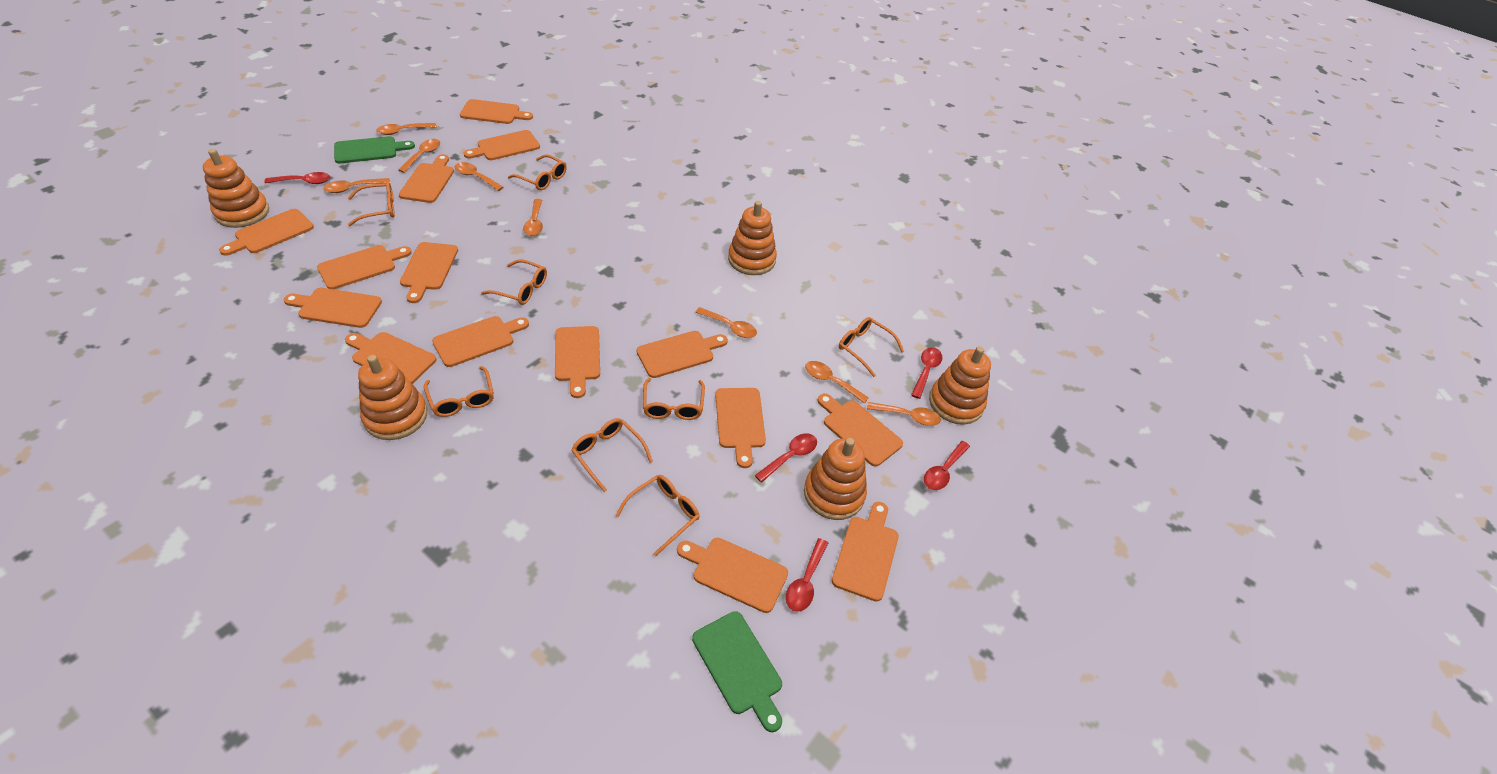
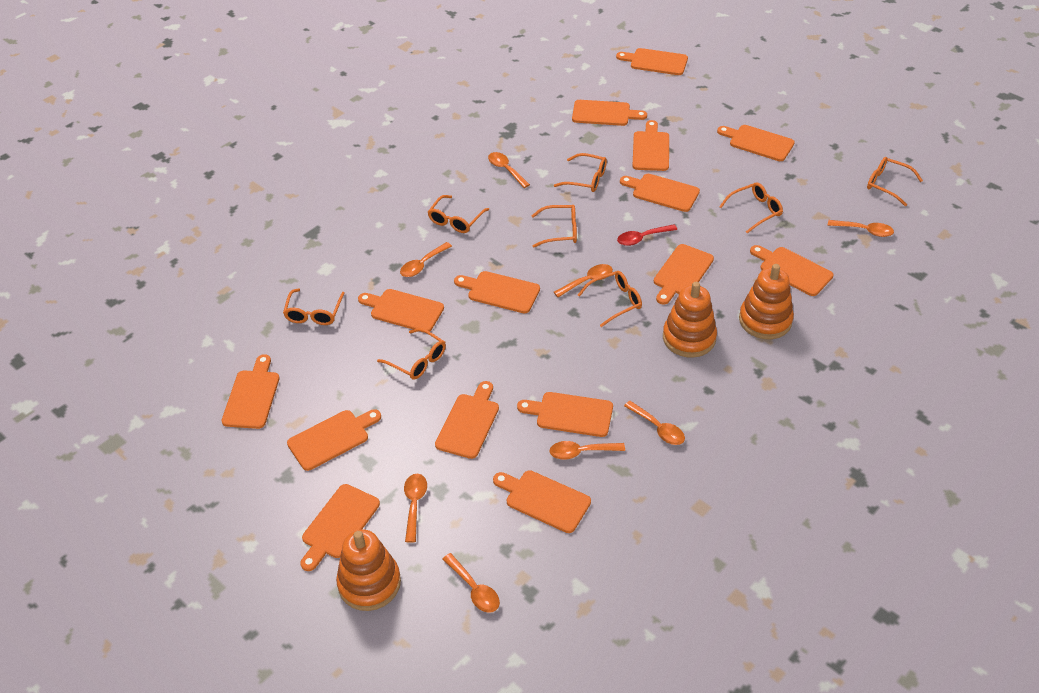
green cutting board: [334,136,415,163] [692,611,782,732] = 2 -> none = 0
orange stacking toy: [203,149,269,228] [358,355,427,440] [728,201,777,275] [804,438,867,520] [929,346,991,425] = 5 -> [336,529,401,611] [663,282,717,358] [739,264,794,339] = 3
red spoon: [264,172,330,184] [754,433,817,483] [786,538,828,612] [911,347,942,399] [924,441,970,490] = 5 -> [617,224,677,246] = 1

